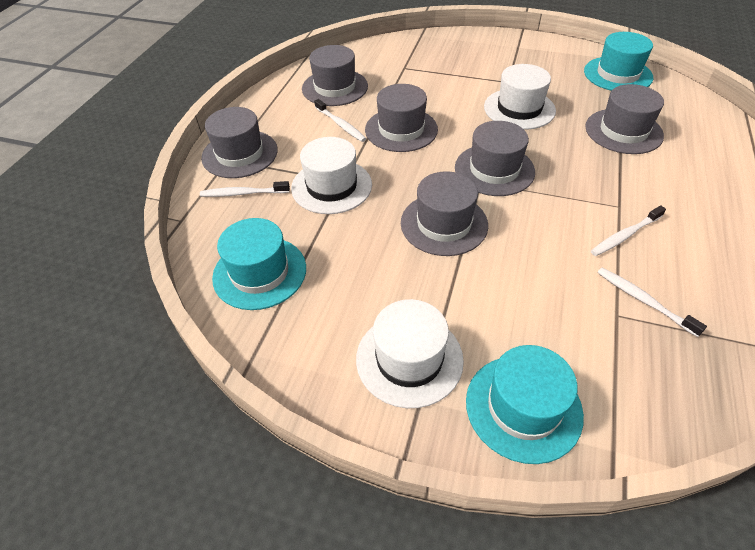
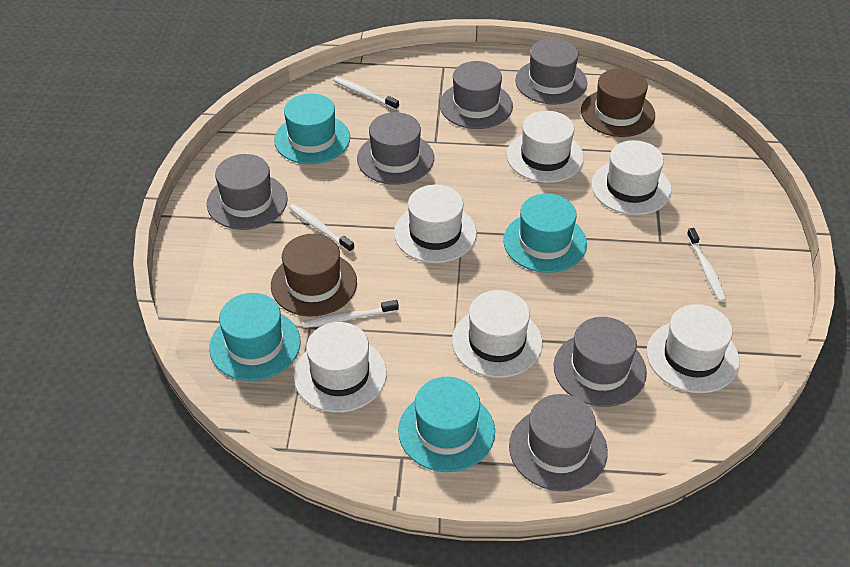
brown hat: none = 0 -> [271,234,357,317] [581,68,655,137] = 2
turquoise hat: [212,218,306,310] [466,345,584,464] [584,32,653,91] = 3 -> [209,293,301,381] [274,93,350,164] [398,377,495,472] [503,193,587,273] = 4
white hat: [291,137,372,214] [356,299,464,408] [484,64,556,130] = 3 -> [294,322,387,413] [394,185,477,263] [452,290,543,378] [507,111,584,183] [592,140,672,215] [647,304,740,393] = 6

